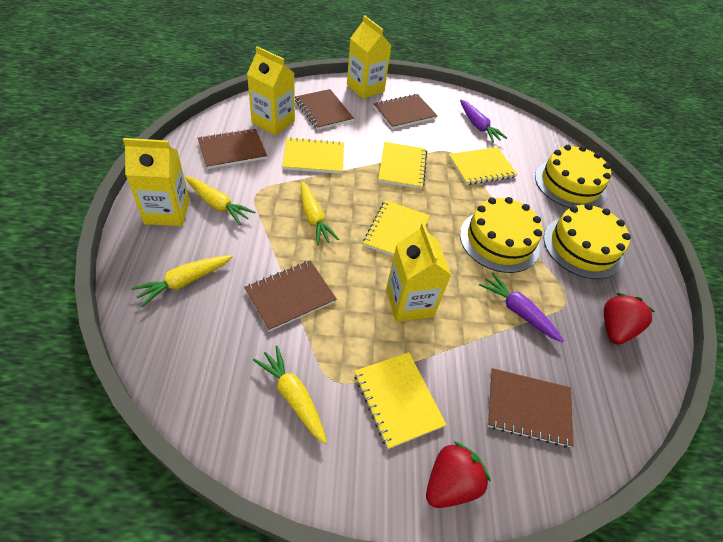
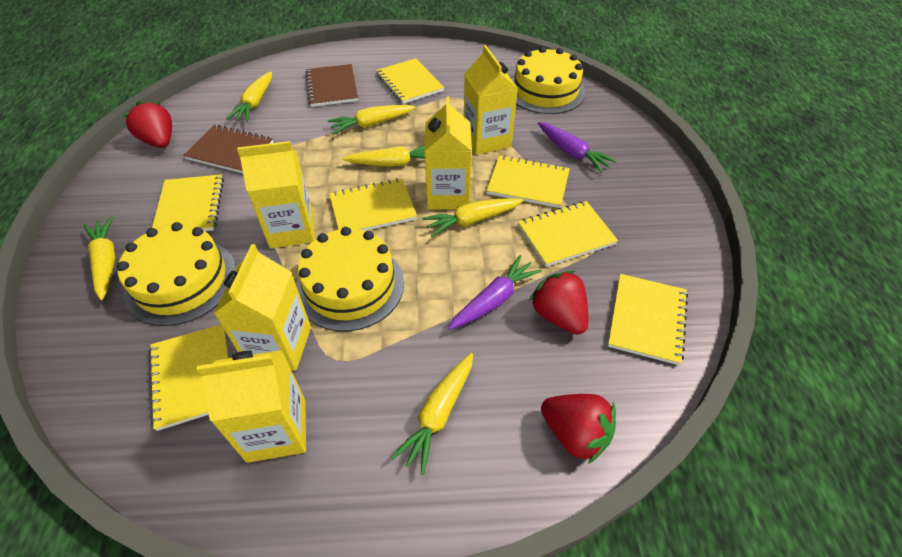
brown notebook: [198,128,267,169] [244,260,337,332] [295,89,354,130] [374,94,438,129] [487,368,574,448] = 5 -> [183,125,273,173] [305,64,358,107] = 2
red strawberry: [426,441,491,508] [604,293,655,345] = 2 -> [123,101,172,148] [529,270,588,335] [541,394,616,464] = 3
yellow carrot: [132,255,233,307] [185,176,256,225] [253,346,327,444] [301,181,339,245] = 4 -> [83,217,116,300] [226,71,272,122] [328,105,415,134] [343,146,425,167] [391,353,473,475] [422,198,523,237] = 6
yellow carton: [123,138,190,226] [247,46,295,135] [347,15,392,99] [386,223,451,322] = 4 -> [197,350,306,463] [214,244,311,371] [237,141,315,248] [424,96,472,210] [464,45,518,155] = 5
yellow notebook: [282,137,344,174] [354,352,447,449] [363,200,430,256] [378,142,427,189] [448,147,518,185] = 5 -> [149,325,229,431] [152,174,224,231] [329,178,417,231] [376,58,444,104] [486,155,570,208] [518,201,618,267] [608,274,688,365] = 7

